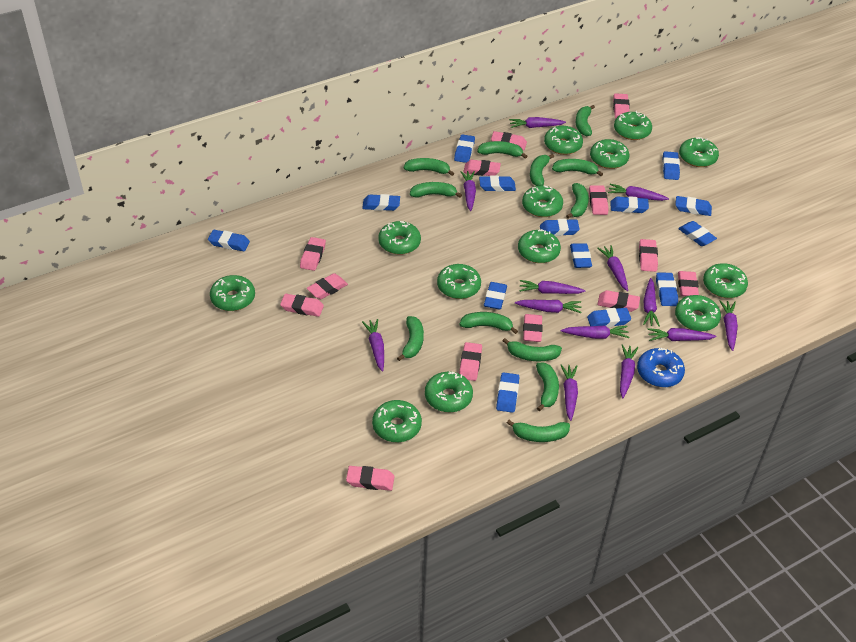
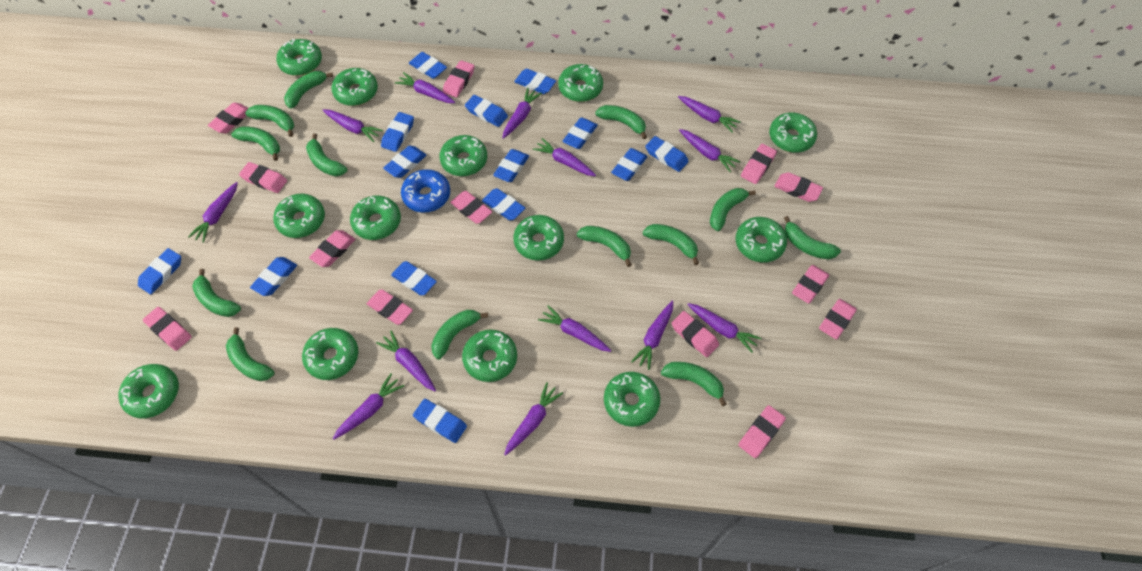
green banana: [397,316,424,361] [404,158,454,176] [410,182,462,198] [460,312,518,334] [477,141,527,159] [503,338,562,361] [507,420,570,442] [530,154,554,186] [536,363,559,411] [552,159,603,176] [566,183,589,219] [576,105,595,136] = 12 -> [192,269,241,317] [226,327,274,381] [231,126,280,161] [245,105,294,137] [284,71,333,109] [306,133,348,177] [431,310,488,360] [577,226,632,267] [595,105,647,139] [643,224,699,265] [661,362,727,406] [710,188,756,231] [784,216,841,259] = 13

